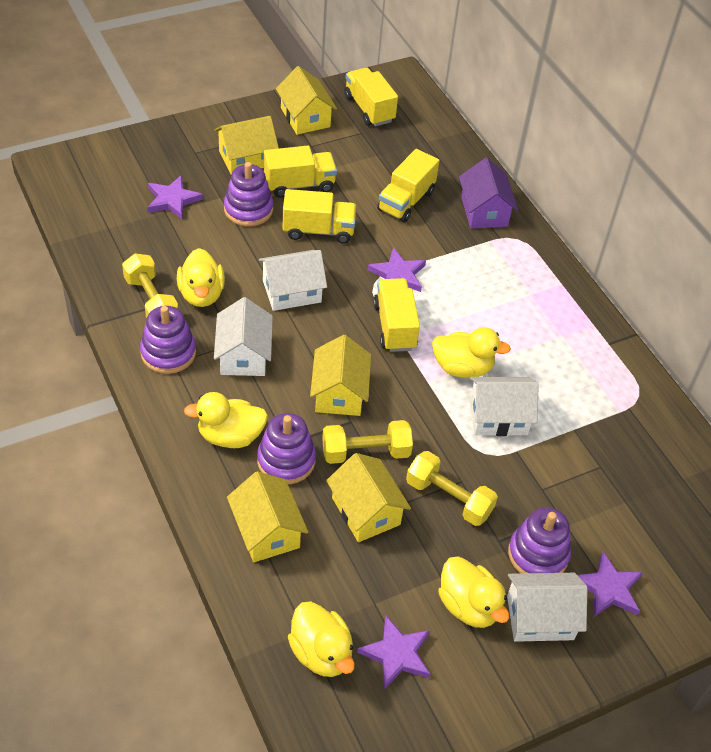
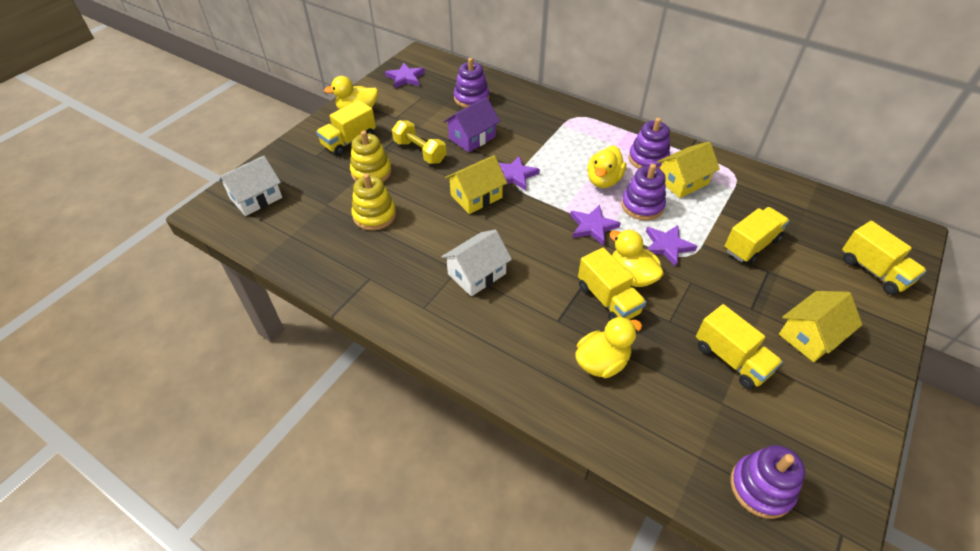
white house: [214,297,273,376] [259,250,327,311] [470,377,539,436] [507,573,588,642] = 4 -> [218,156,282,216] [441,229,512,296] = 2
yellow duck: [177,248,225,307] [184,392,268,448] [288,601,355,677] [432,327,511,378] [438,556,509,628] = 5 -> [324,76,378,110] [575,317,642,378] [587,146,626,188] [610,230,664,287] = 4
yellow dumbbell: [122,254,178,318] [322,420,413,464] [406,451,498,526] = 3 -> [392,120,446,164] = 1
yellow house: [214,116,279,175] [227,471,308,562] [276,66,337,135] [310,335,371,416] [326,453,411,542] = 5 -> [445,155,507,214] [657,141,720,198] [779,291,863,362] = 3
yellow stacking toy: none = 0 -> [350,131,392,182] [351,173,396,231] = 2

